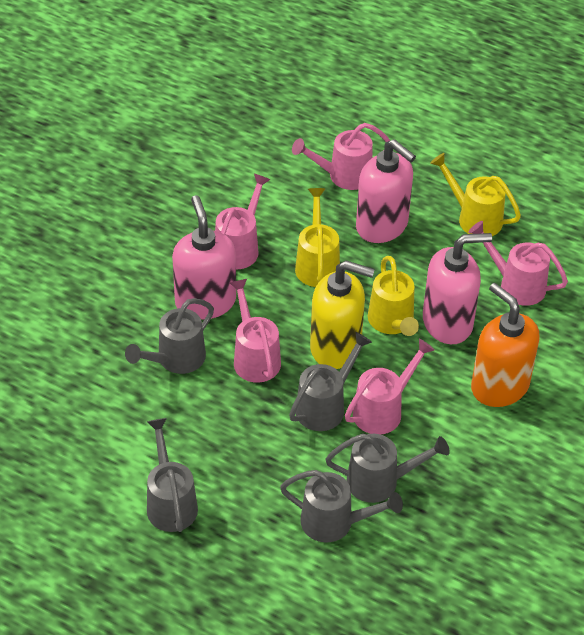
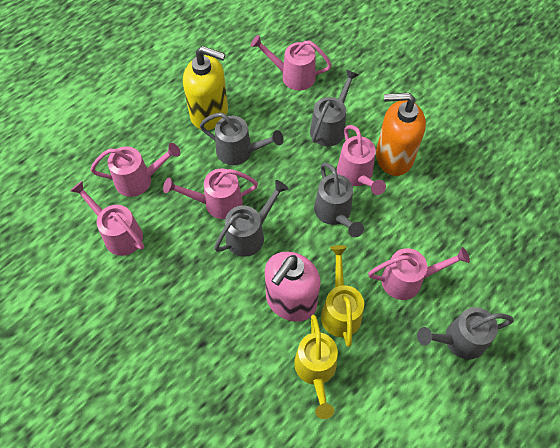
pink soap dispenser: [172,195,236,320] [356,139,416,243] [423,233,492,344] = 3 -> [265,252,321,322] = 1
pink watering can: [215,174,271,270] [230,279,281,383] [292,123,390,190] [345,339,435,435] [468,221,568,306] = 5 -> [70,181,144,256] [90,143,180,197] [163,169,258,219] [250,35,332,91] [337,125,386,195] [368,247,470,300] = 6
yellow watering can: [295,188,340,287] [368,256,419,336] [430,153,521,236] = 3 -> [294,315,338,419] [321,245,364,347] = 2

